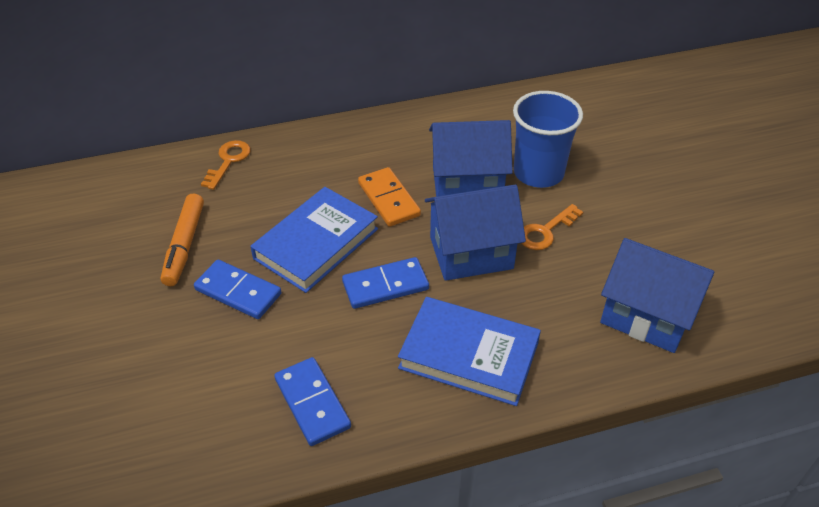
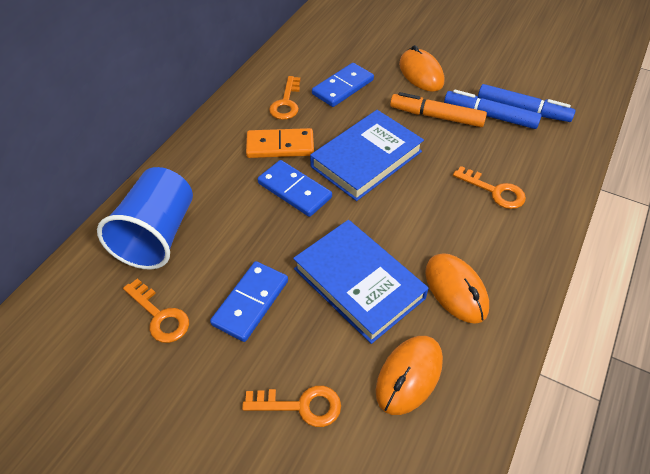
blue house: [425,184,526,281] [429,120,513,197] [600,238,714,353] = 3 -> none = 0
blue marker: none = 0 -> [444,89,542,129] [478,84,575,122] = 2
orange key: [201,140,251,190] [521,204,583,250] = 2 -> [123,278,189,343] [242,386,341,427] [269,76,301,120] [453,166,526,209] = 4
orange mouse: none = 0 -> [376,336,443,415] [399,45,444,92] [425,253,489,324] = 3

